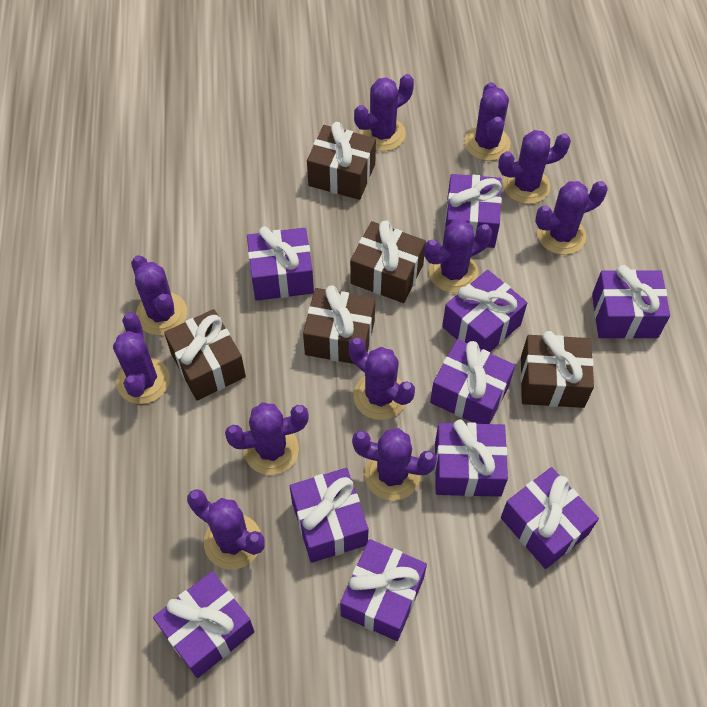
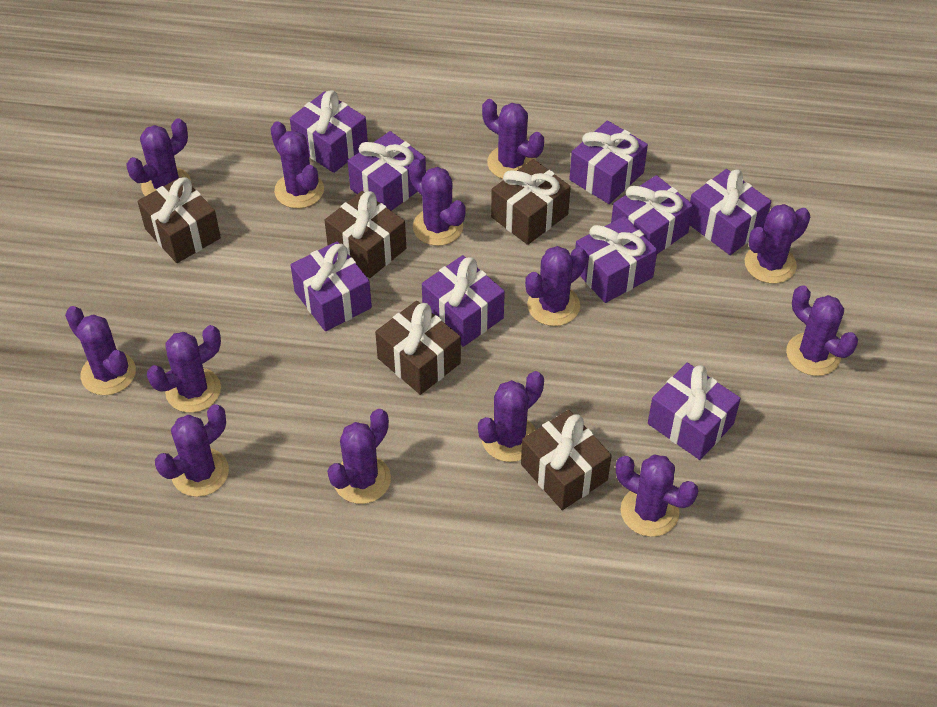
purple cactus: [113,313,170,404] [131,256,187,335] [187,489,265,570] [225,402,309,475] [349,338,415,420] [352,428,437,501] [354,74,414,151] [424,219,492,293] [464,82,510,161] [498,130,571,204] [535,181,608,255] = 11 -> [65,306,136,395] [127,118,191,196] [147,325,221,413] [155,404,229,497] [270,121,324,209] [327,409,391,504] [409,159,466,246] [478,371,544,462] [482,99,544,179] [525,246,587,326] [616,455,698,537] [745,204,810,284] [786,285,858,376] = 13
purple gift: [153,571,255,678] [247,226,314,301] [290,468,368,563] [340,539,427,641] [430,339,515,424] [435,420,508,497] [442,270,527,352] [445,174,502,248] [501,467,599,569] [592,265,670,339] = 10 -> [290,90,368,173] [291,241,372,331] [348,131,426,211] [422,255,505,347] [569,120,648,204] [575,216,658,303] [611,175,693,254] [648,363,741,460] [690,169,771,255] = 9

